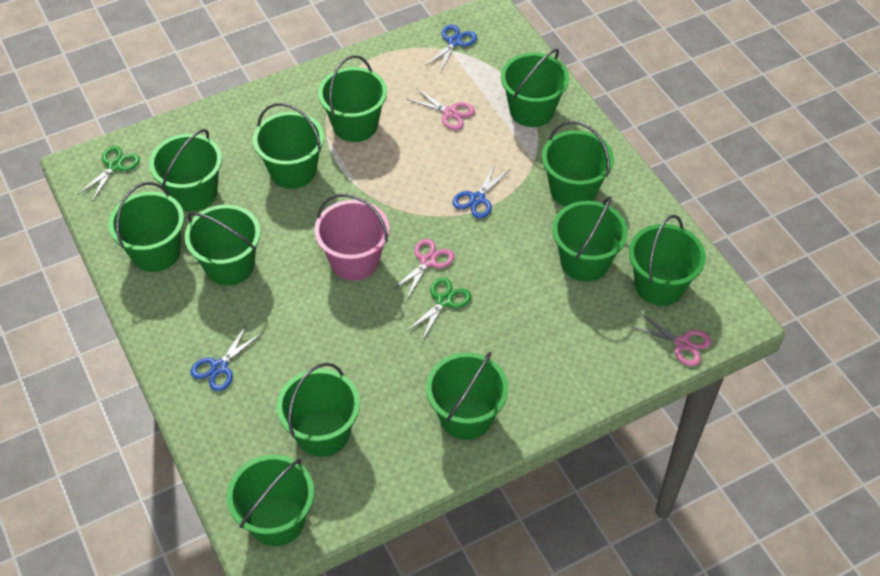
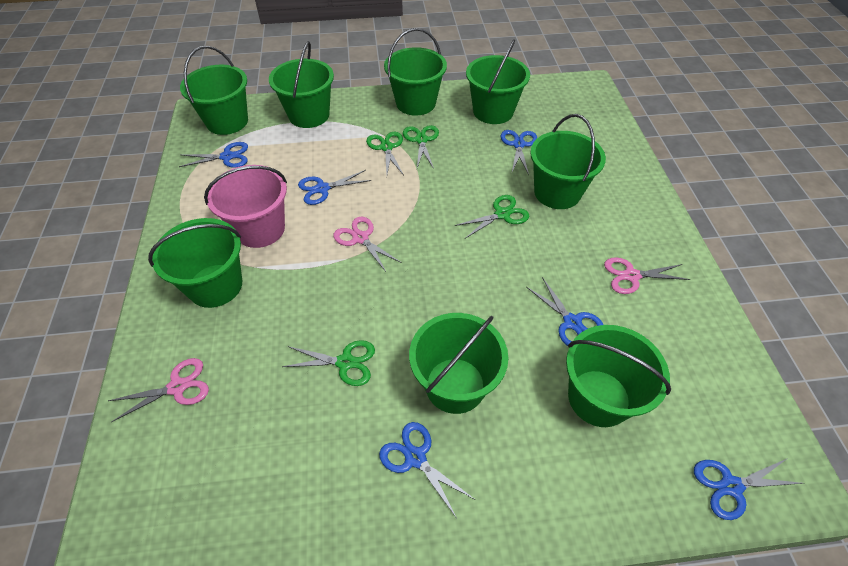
blue scissors: [190,325,262,391] [426,24,477,72] [452,163,510,219] = 3 -> [179,142,248,168] [298,170,371,205] [379,422,476,518] [501,130,537,175] [526,277,604,346] [694,458,804,520] = 6
green bucket: [108,182,184,272] [149,129,222,212] [185,205,261,286] [227,455,314,546] [253,103,324,189] [277,363,360,457] [318,55,387,142] [426,352,508,440] [501,49,569,127] [542,121,614,207] [552,196,628,282] [629,215,706,306] = 12 -> [148,218,242,308] [180,46,248,135] [269,41,334,128] [384,28,447,116] [409,313,508,414] [466,40,530,124] [530,114,606,209] [566,325,671,427] = 8
green scissors: [77,146,140,202] [407,277,471,341] = 2 -> [282,340,375,386] [366,132,404,175] [403,125,439,169] [455,195,529,238] = 4

